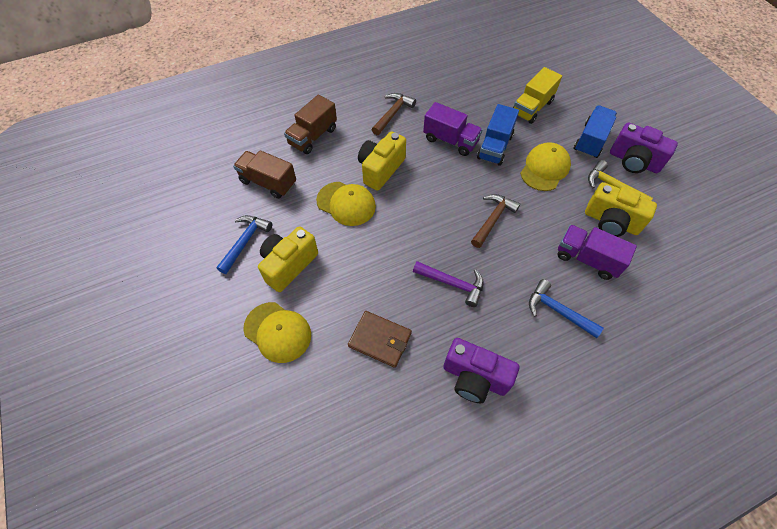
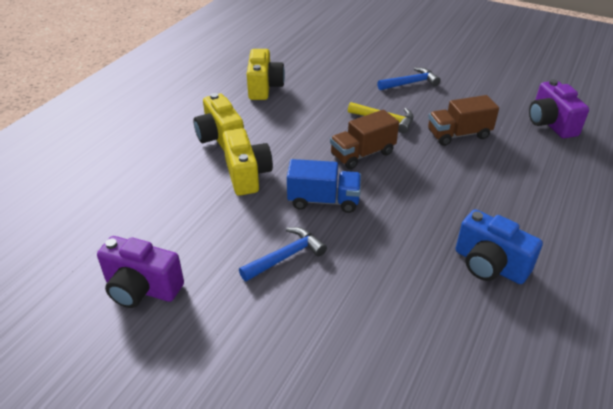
blue camera: none = 0 -> [455,209,543,284] = 1
blue truck: [477,104,519,166] [574,105,617,158] = 2 -> [287,159,361,213] = 1
brown hammer: [372,93,416,135] [471,194,520,248] = 2 -> none = 0
brown wallet: [348,311,412,368] = 1 -> none = 0
purple hammer: [413,261,484,307] = 1 -> none = 0
purple truck: [423,102,483,156] [557,225,637,280] = 2 -> none = 0
yellow cap: [243,302,311,363] [316,182,376,226] [520,142,571,191] = 3 -> none = 0
yellow truck: [513,67,562,124] = 1 -> none = 0

